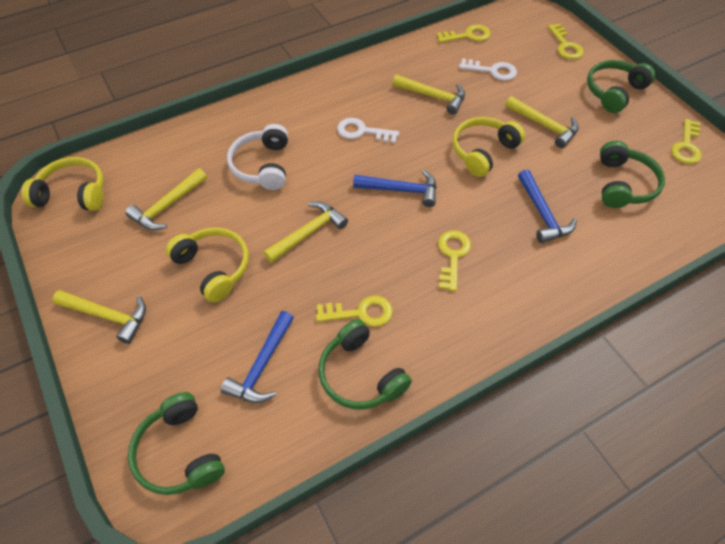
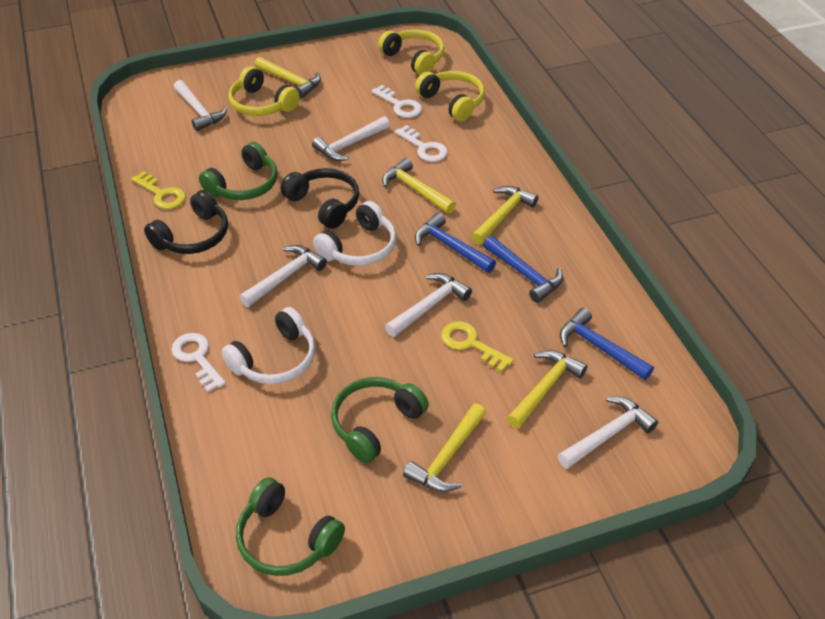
black headphones: none = 0 -> [144,190,228,254] [281,168,359,229] = 2
green headphones: [128,392,225,495] [318,319,412,409] [587,60,655,113] [600,141,665,208] = 4 -> [199,142,278,200] [236,477,345,576] [331,377,429,463] = 3
white hammer: none = 0 -> [174,80,227,131] [239,245,327,307] [312,116,390,161] [385,273,472,337] [558,396,658,469] = 5
white headphones: [227,124,288,190] = 1 -> [222,307,315,384] [313,201,396,266] = 2
white key: [337,118,399,143] [459,58,517,81] = 2 -> [171,333,226,392] [371,85,422,118] [395,125,448,162] = 3
yellow key: [316,295,393,327] [436,24,491,43] [438,230,471,291] [548,24,584,60] [671,119,702,164] = 5 -> [131,171,186,209] [441,321,514,372] = 2

